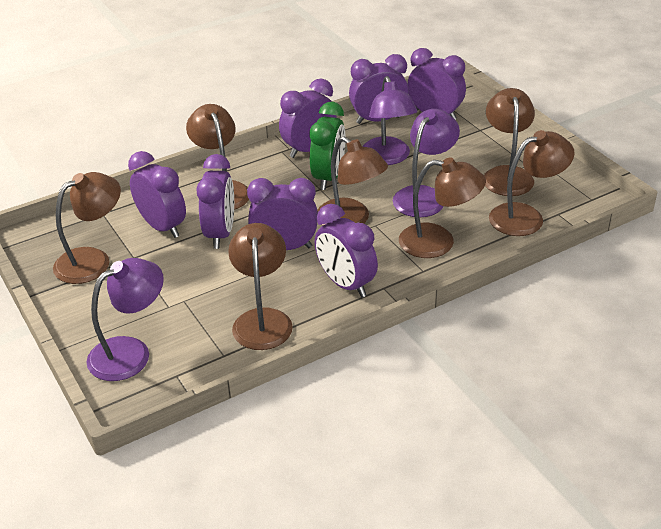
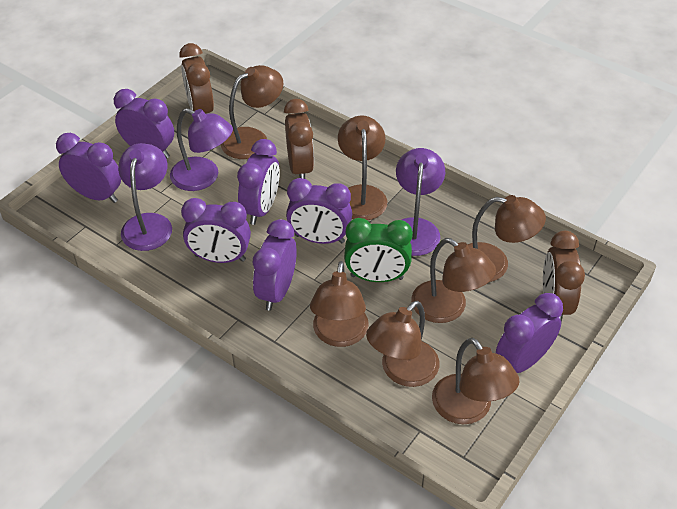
brown clock: none = 0 -> [180,43,214,114] [284,99,314,179] [543,231,585,323] = 3

